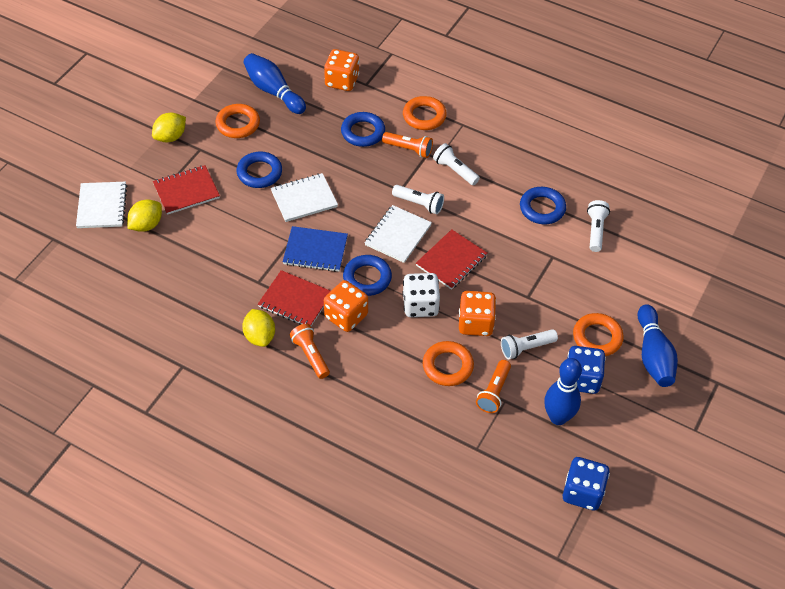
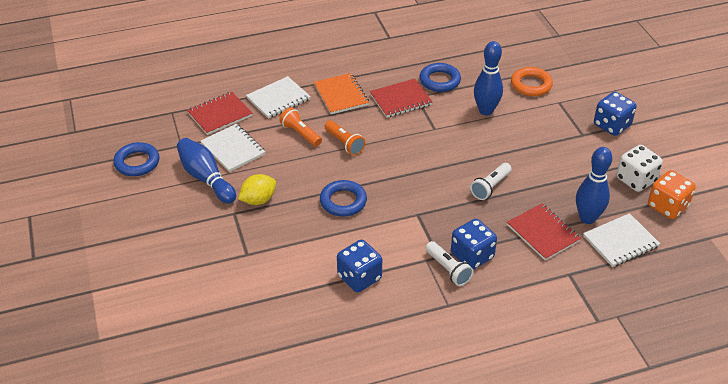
blue dice: [563,457,610,511] [567,346,606,394] = 2 -> [337,240,382,292] [451,219,497,269] [594,92,637,136] = 3
blue notebook: [283,226,348,272] = 1 -> none = 0
blue ring: [237,151,282,188] [341,112,385,147] [343,255,392,296] [520,187,566,224] = 4 -> [113,142,159,176] [320,180,367,217] [420,63,461,92] = 3
orange dice: [324,49,359,91] [324,280,368,332] [459,291,496,336] = 3 -> [648,170,696,219] = 1
orange flashlight: [290,324,330,379] [382,132,433,158] [476,360,511,413] = 3 -> [279,107,322,147] [324,120,365,155] = 2
orange notebook: none = 0 -> [314,73,369,114] = 1
orange ring: [216,104,260,138] [403,96,447,130] [423,341,474,386] [573,313,624,356] = 4 -> [511,67,553,96] = 1
white flashlight: [392,185,444,214] [433,143,480,185] [501,329,558,360] [587,200,610,252] = 4 -> [425,241,473,286] [470,163,512,200] = 2
yellow lemon: [127,200,162,232] [152,112,186,142] [242,309,275,347] = 3 -> [238,174,276,205] = 1

